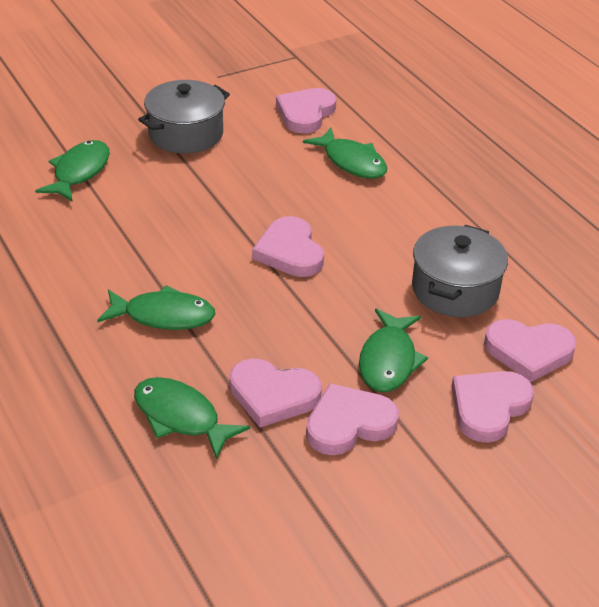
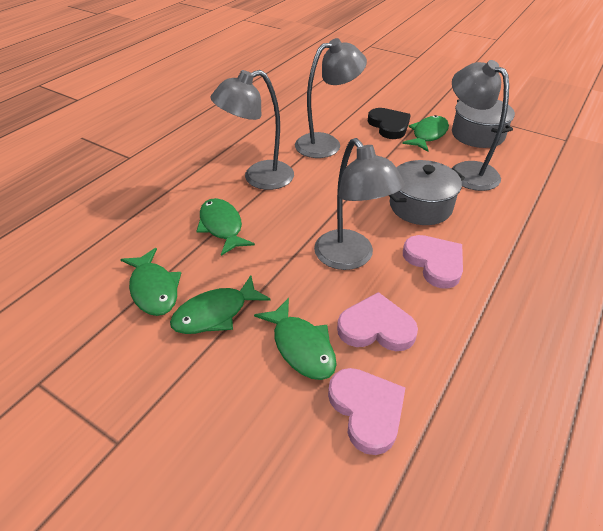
black heart: none = 0 -> [368,108,411,139] = 1
grey lamp: none = 0 -> [210,70,294,190] [295,38,367,158] [314,138,405,270] [452,60,509,191] = 4
pink heart: [229,358,322,427] [252,216,324,277] [276,88,336,134] [306,383,399,455] [451,371,534,443] [484,319,576,382] = 6 -> [328,368,405,455] [337,292,418,351] [403,235,463,289] = 3

